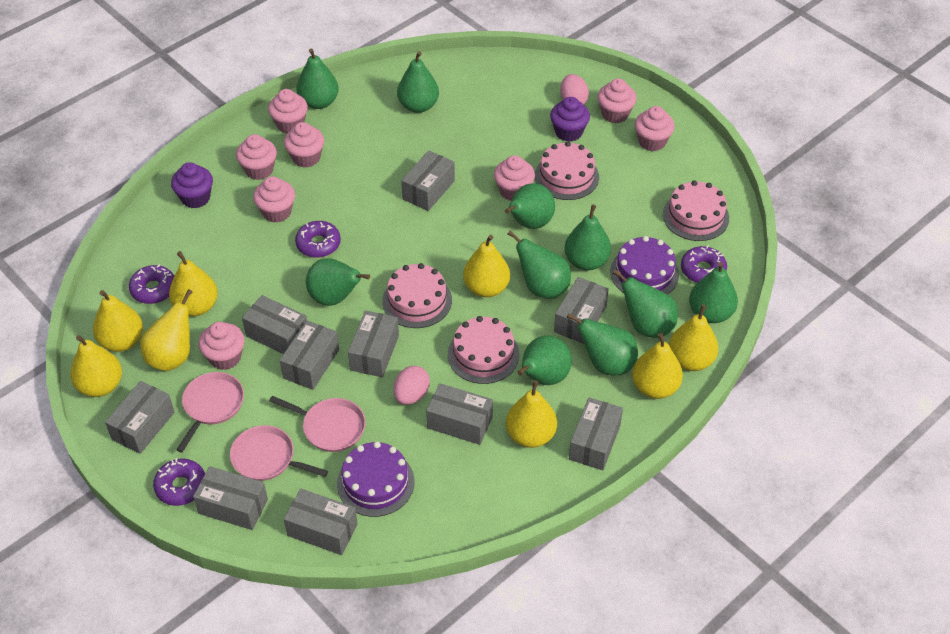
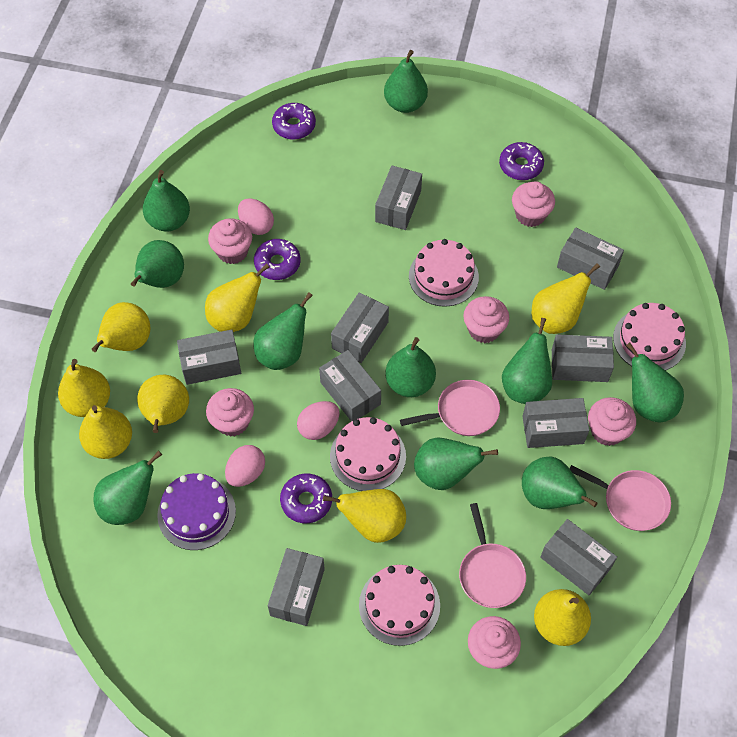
grey box: [105,381,175,454] [193,466,268,530] [242,295,307,354] [280,321,339,390] [284,489,358,555] [348,310,399,377] [401,150,455,211] [426,383,493,445] [554,277,609,344] [569,397,623,470] = 10 -> [177,330,241,385] [268,548,325,626] [319,350,381,421] [331,292,389,363] [375,166,422,230] [522,398,589,448] [540,519,617,595] [552,334,614,382] [557,228,624,290] = 9
pink cupcake: [199,322,245,370] [236,134,277,180] [253,176,295,223] [268,89,308,133] [284,122,324,168] [494,155,535,201] [597,78,637,123] [635,106,675,151] = 8 -> [206,388,254,437] [208,219,252,264] [463,296,509,343] [468,616,521,669] [512,181,555,227] [588,397,636,446] = 6
pink egg: [394,366,430,405] [560,74,589,105] = 2 -> [225,445,265,487] [238,199,274,235] [297,401,340,440] = 3
purple cake: [337,441,415,517] [610,236,679,294] = 2 -> [157,473,236,550] = 1
purple cupcake: [171,162,213,208] [550,97,590,142] = 2 -> none = 0

